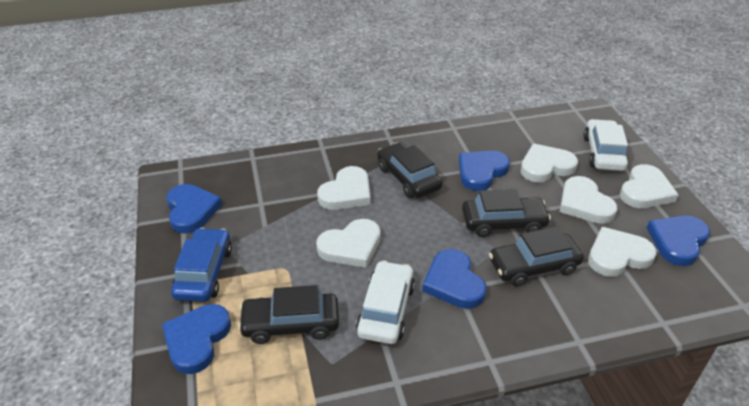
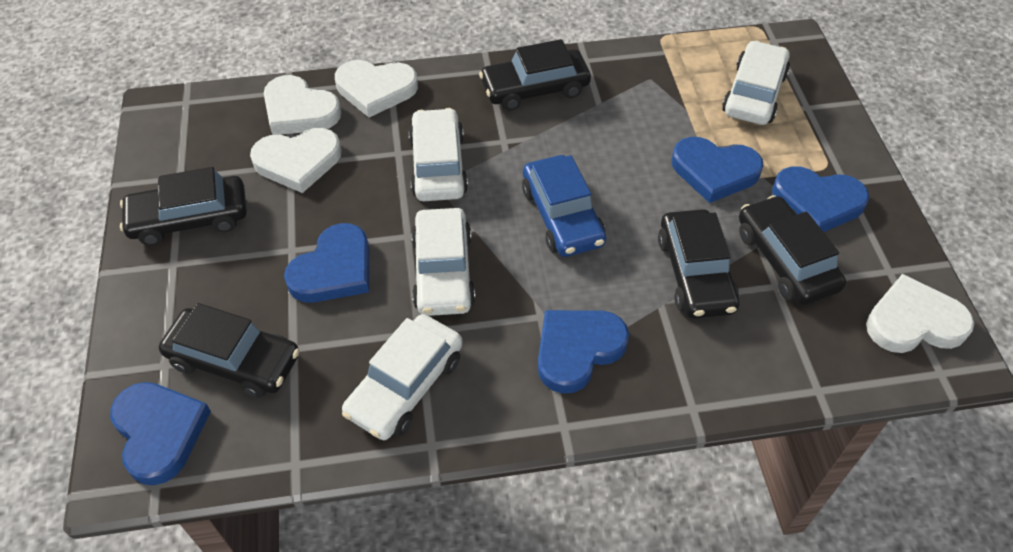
black car: [238,285,339,344] [377,142,442,198] [462,189,551,237] [489,227,584,286] = 4 -> [120,167,247,246] [159,303,300,398] [479,39,591,111] [658,209,739,318] [739,195,846,305] = 5
white car: [356,260,415,344] [584,119,629,171] = 2 -> [342,314,463,440] [408,108,468,201] [411,208,475,316] [722,40,790,125] = 4
white heart: [316,219,380,268] [317,166,370,210] [521,144,578,183] [560,176,618,224] [588,227,657,277] [620,164,679,208] = 6 -> [250,128,342,193] [264,75,341,135] [335,60,418,118] [866,274,974,353] = 4

